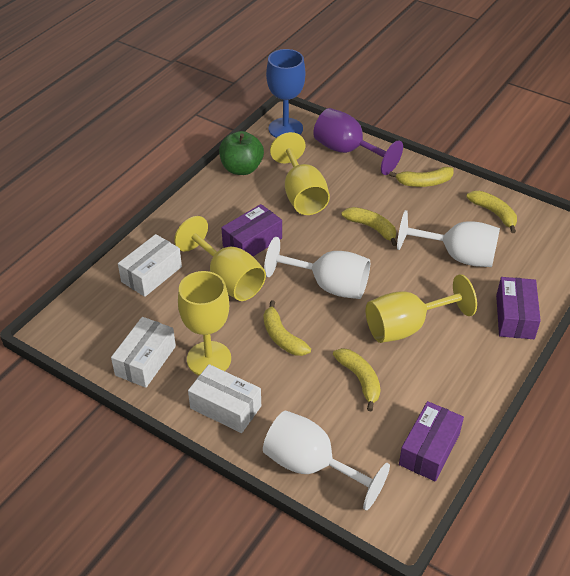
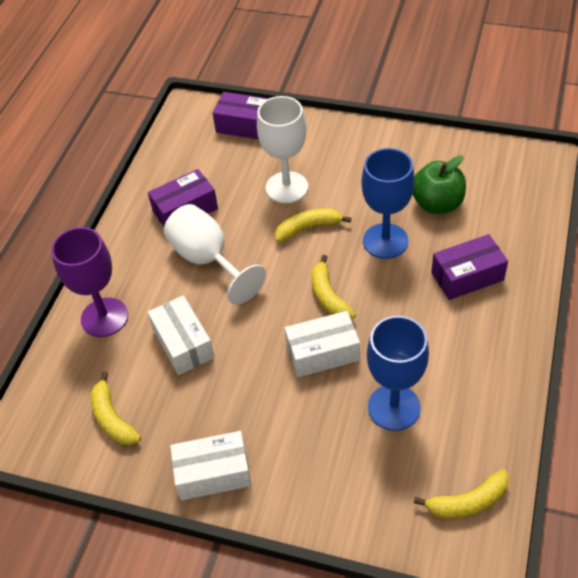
blue goblet: [266,49,305,138] = 1 -> [361,148,415,259] [367,316,429,431] = 2
white goblet: [263,411,390,510] [264,237,370,299] [397,210,500,267] = 3 -> [164,204,266,305] [257,96,308,203] = 2
yellow banana: [263,300,311,356] [333,348,381,411] [342,207,397,246] [389,167,454,187] [466,191,517,233] = 5 -> [91,372,141,445] [275,208,351,242] [311,255,356,319] [414,469,509,519] = 4
yellow goblet: [174,216,266,301] [178,271,231,375] [270,132,330,215] [366,274,477,343] = 4 -> none = 0

